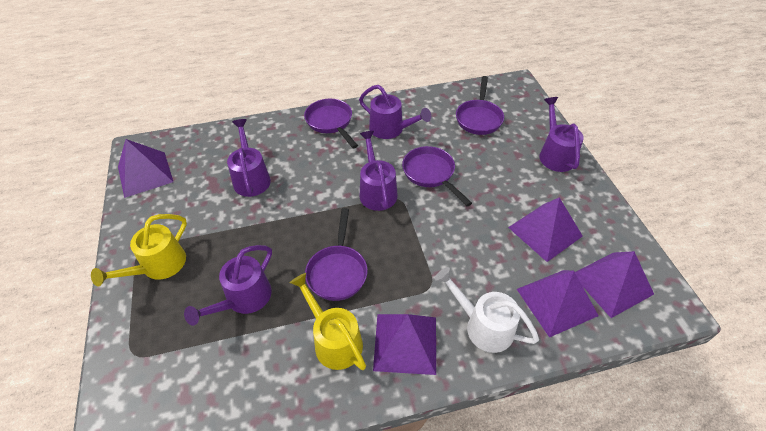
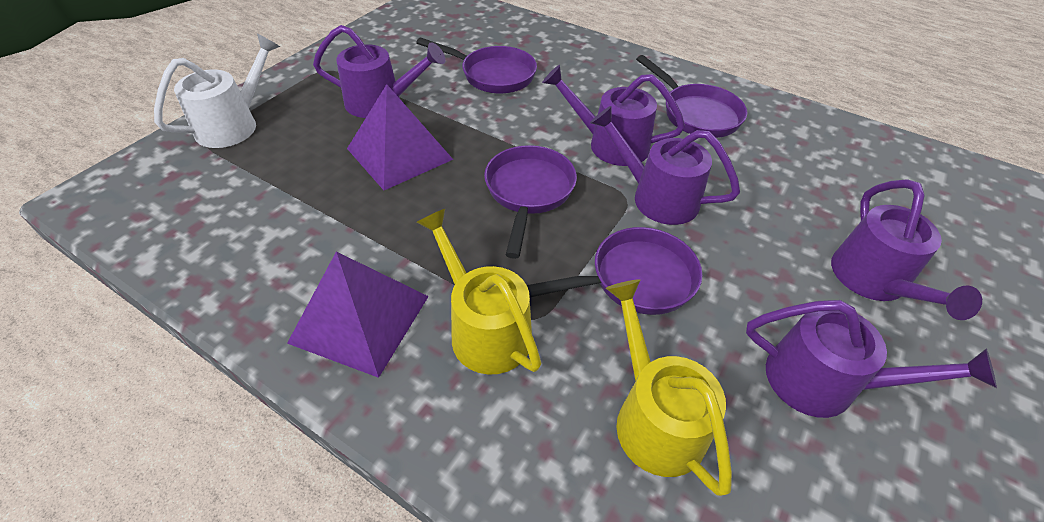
purple pyramid: [118,139,173,198] [373,314,436,375] [508,197,583,262] [517,270,599,338] [575,251,654,318] = 5 -> [287,252,429,378] [347,84,453,190] = 2

